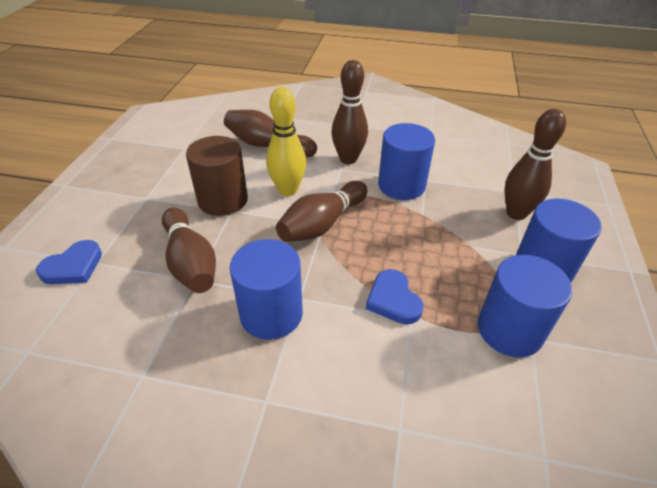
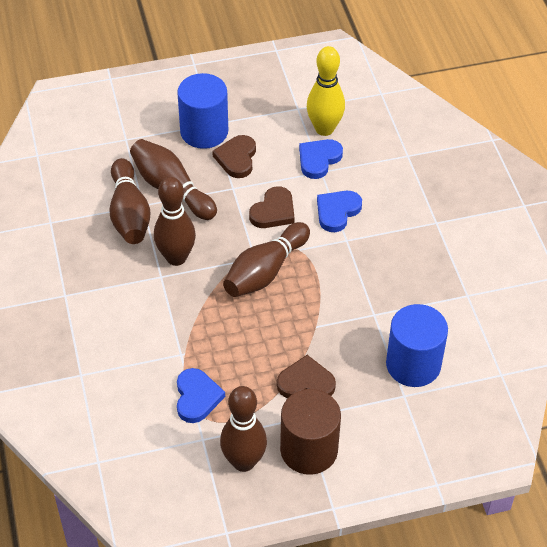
blue cylinder: [230,239,303,340] [378,123,435,200] [478,255,572,357] [516,198,602,282] = 4 -> [177,73,228,149] [386,304,448,387] = 2
blue heart: [36,240,102,284] [366,269,424,324] = 2 -> [177,368,225,423] [299,139,343,179] [317,191,362,232] = 3
brown heart: none = 0 -> [212,135,256,178] [249,186,295,228] [277,355,336,398] = 3

